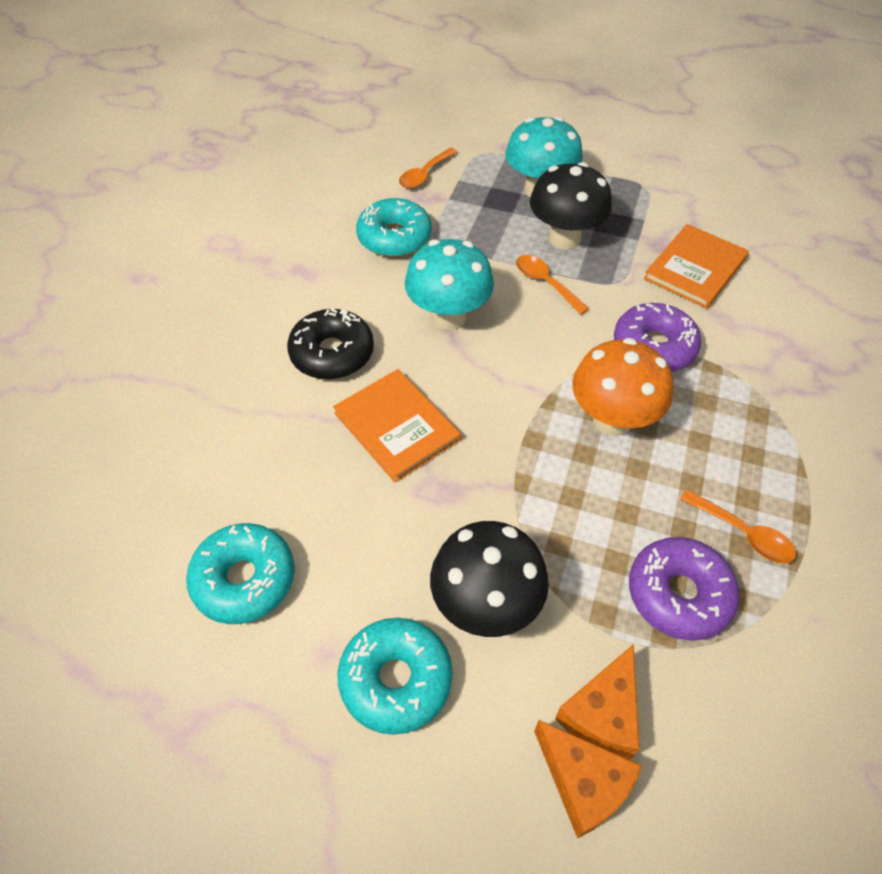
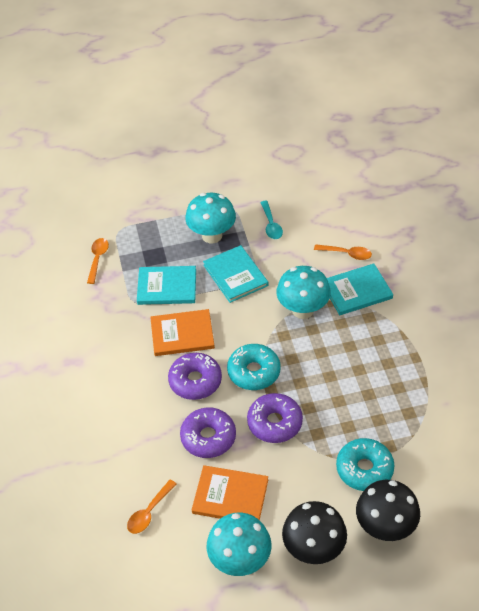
black donut: [287,309,374,380] = 1 -> none = 0
orange cheese: [534,720,642,839] [555,644,640,759] = 2 -> none = 0
orange mushroom: [572,338,674,436] = 1 -> none = 0
purple donut: [614,303,701,372] [629,537,739,641] = 2 -> [168,353,222,400] [180,407,236,458] [247,393,303,443] = 3
turquoise book: none = 0 -> [137,266,196,305] [203,245,268,303] [327,263,393,315] = 3
turquoise donut: [186,523,295,624] [338,618,453,735] [356,198,432,257] = 3 -> [227,344,280,390] [336,438,395,491] = 2
turquoise mushroom: [405,239,494,330] [506,116,583,197] = 2 -> [185,193,236,243] [207,513,271,576] [276,266,331,319] = 3
turquoise spoon: none = 0 -> [260,201,283,239] = 1

